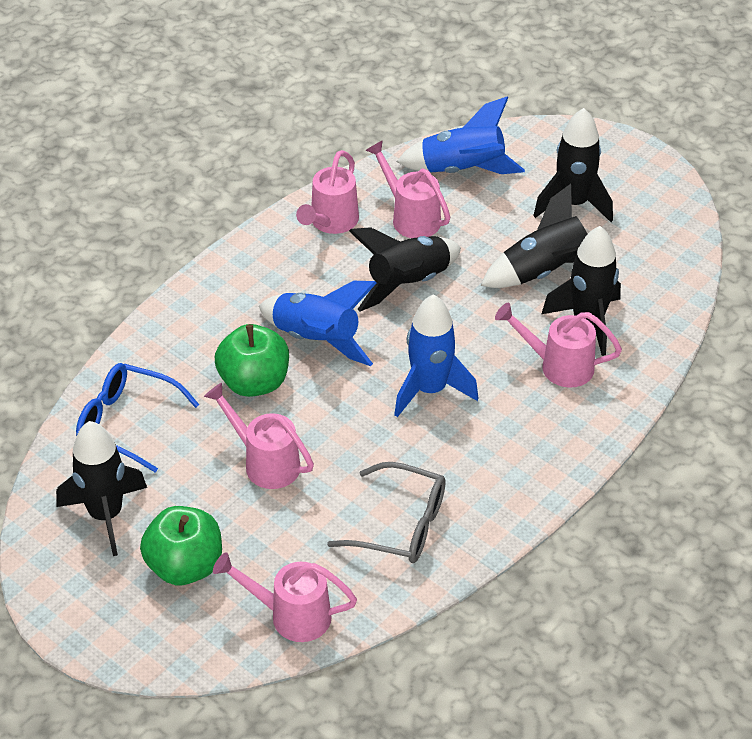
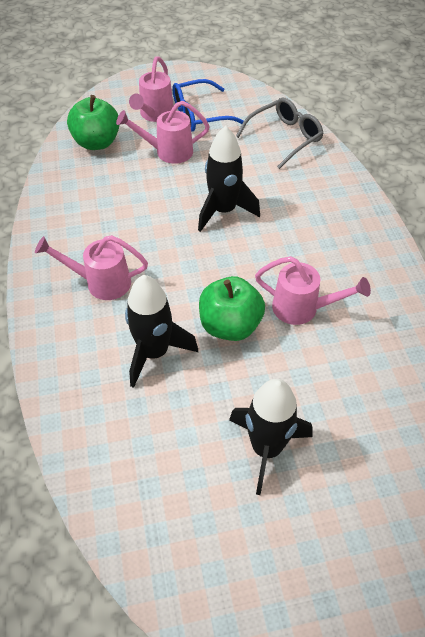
black rocket: [56,421,147,556] [349,227,461,311] [481,184,588,288] [533,108,613,222] [542,226,621,356] = 5 -> [125,275,198,388] [198,126,260,232] [229,379,313,495] = 3
blue rocket: [259,281,377,366] [394,294,478,417] [397,96,525,174] = 3 -> none = 0
pink watering can: [204,383,314,489] [213,552,357,642] [296,150,359,234] [366,140,451,238] [495,303,622,388] = 5 -> [35,235,148,300] [116,101,210,164] [129,56,174,122] [255,256,371,325] = 4

